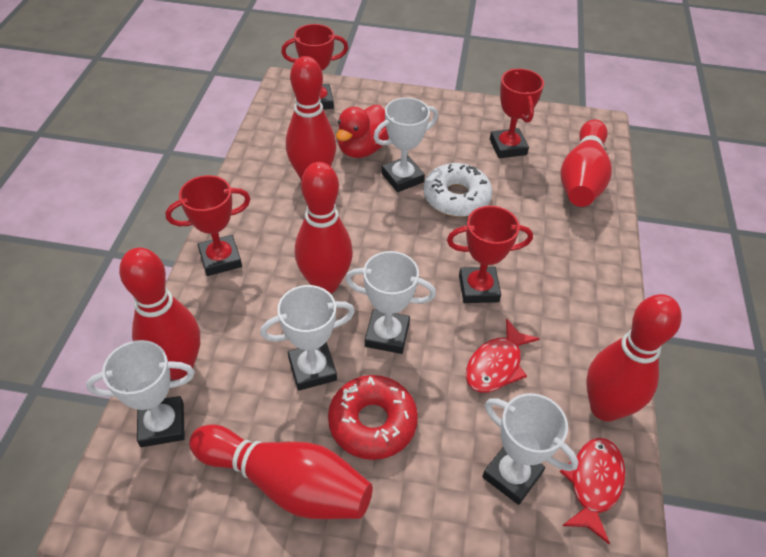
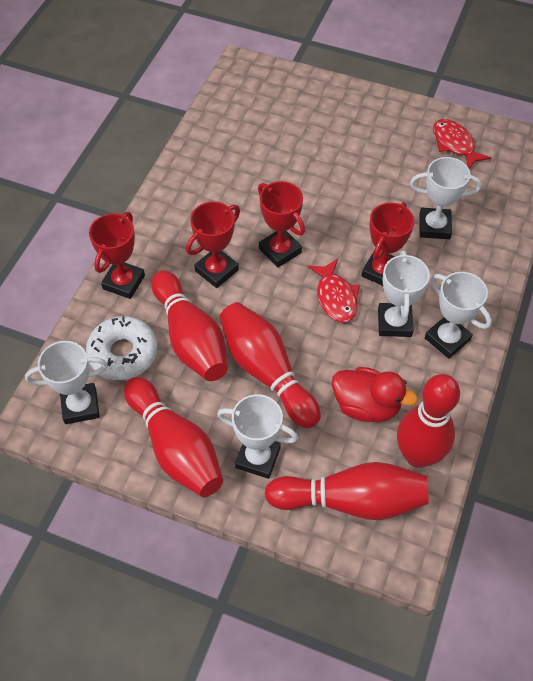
red bowling pin: [119,247,200,380] [189,425,373,519] [286,56,336,179] [295,162,353,294] [561,120,612,207] [586,294,682,421] = 6 -> [124,377,223,497] [151,270,228,381] [220,302,321,428] [265,462,428,520] [397,374,460,468] = 5
red donut: [328,375,418,460] = 1 -> none = 0

